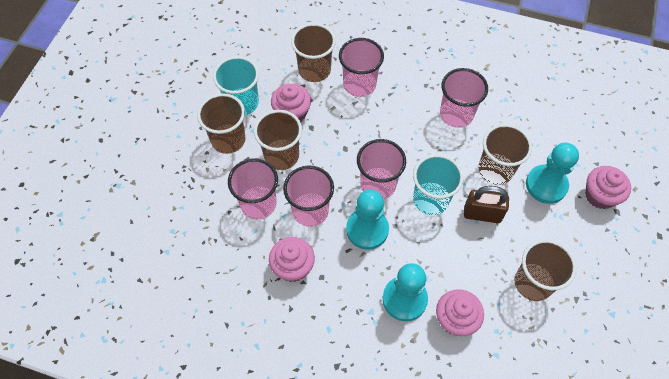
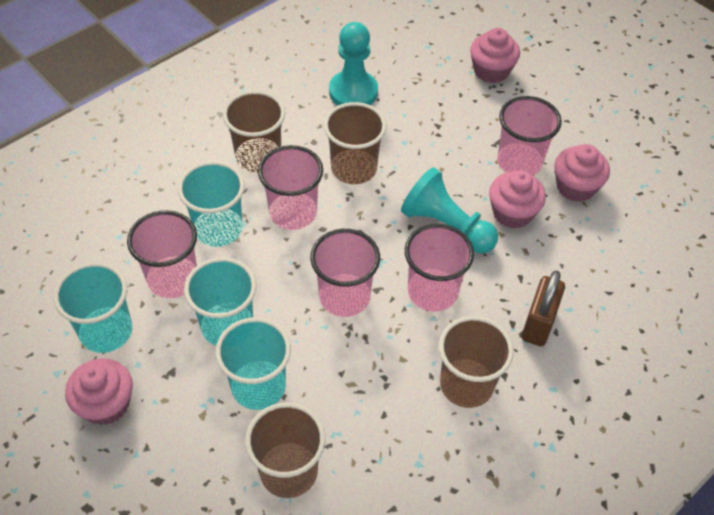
brown cup: [197,93,246,154] [254,110,302,170] [291,23,336,82] [479,124,532,185] [514,239,577,301] = 5 -> [223,91,285,173] [245,403,325,498] [324,102,387,184] [439,316,514,408] = 4
turquoise cup: [213,56,259,115] [413,154,464,215] = 2 -> [54,262,132,353] [178,161,245,247] [184,257,256,346] [215,317,291,410] = 4
turquoise pawn: [346,189,389,250] [383,263,428,321] [526,143,579,204] = 3 -> [329,22,378,105] [401,167,498,253] = 2

